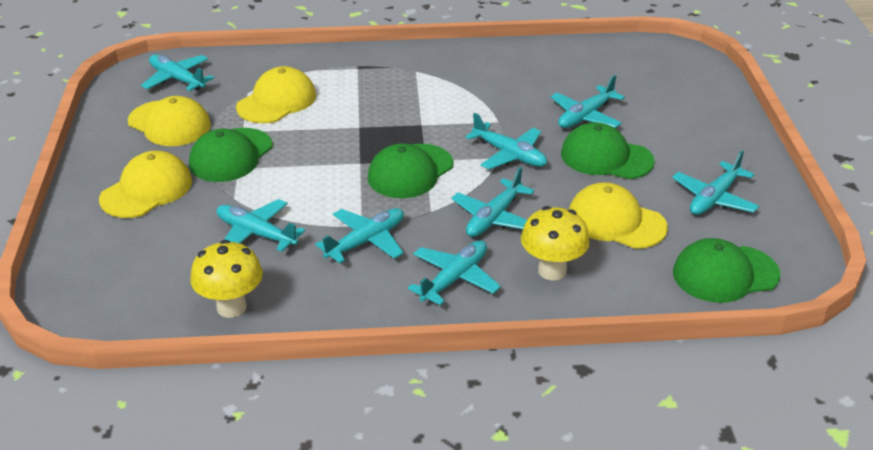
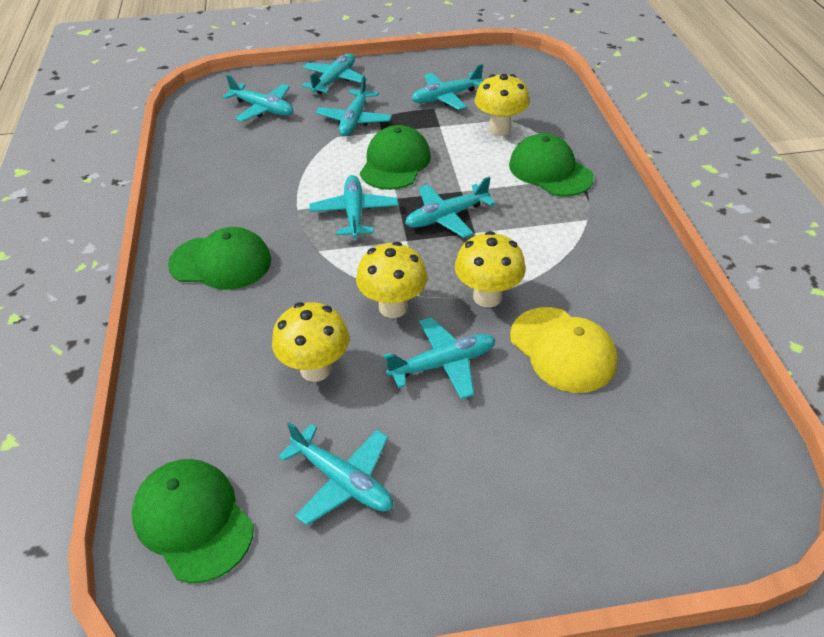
yellow cap: [99,151,192,218] [128,96,211,146] [236,66,316,123] [569,183,668,249] = 4 -> [510,307,617,393] = 1
yellow mushroom: [190,240,263,318] [521,206,590,280] = 2 -> [272,302,349,382] [356,242,427,318] [455,231,526,308] [475,74,530,136] = 4

